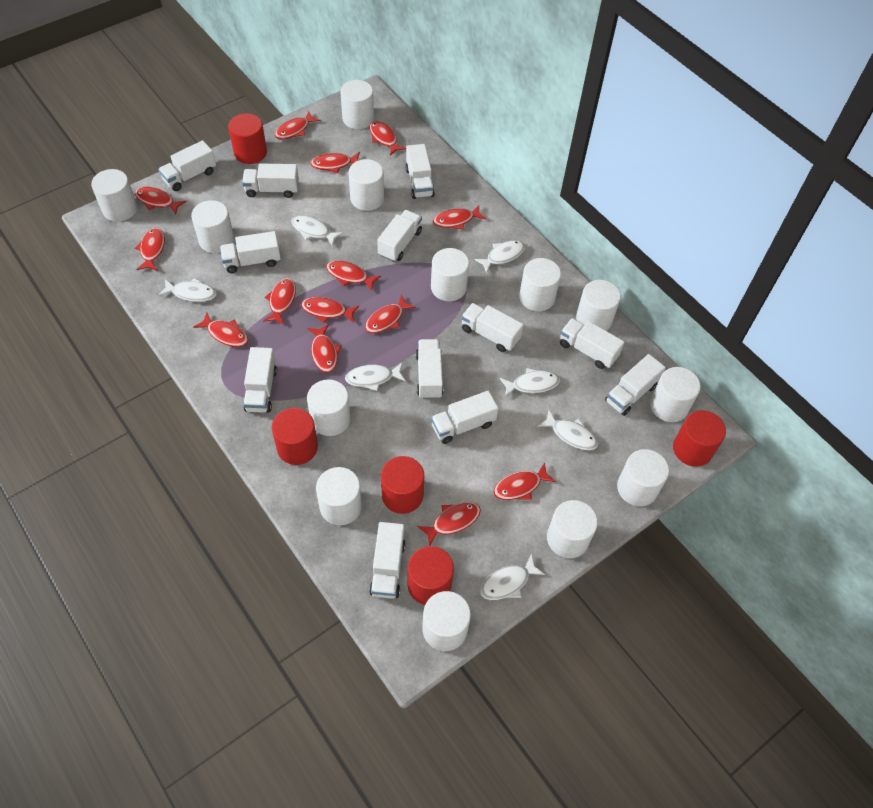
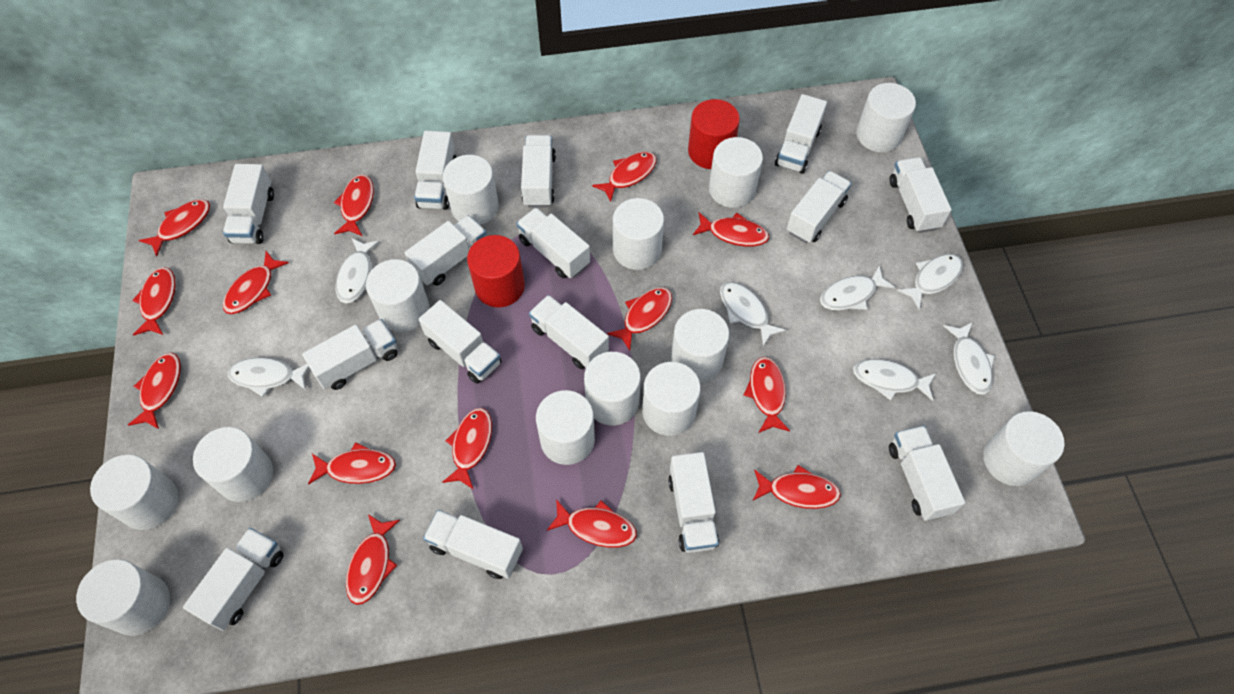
red cylinder: [228,113,267,164] [272,408,318,465] [381,456,424,514] [408,546,454,605] [673,410,726,467] = 5 -> [467,235,525,307] [688,99,740,169] = 2
white truck: [158,140,216,191] [220,231,281,273] [242,163,299,198] [243,347,277,413] [369,522,406,599] [377,210,422,262] [405,144,435,199] [416,339,444,399] [431,391,499,444] [461,303,524,352] [560,318,624,369] [605,354,666,416] = 12 -> [183,528,284,631] [223,164,274,244] [302,319,398,390] [405,215,487,286] [414,131,456,210] [419,300,501,384] [423,510,523,579] [516,208,590,278] [521,135,556,207] [529,295,609,369] [668,452,719,553] [775,94,827,174] [787,171,852,243] [889,157,951,233] [889,426,965,521] = 15

